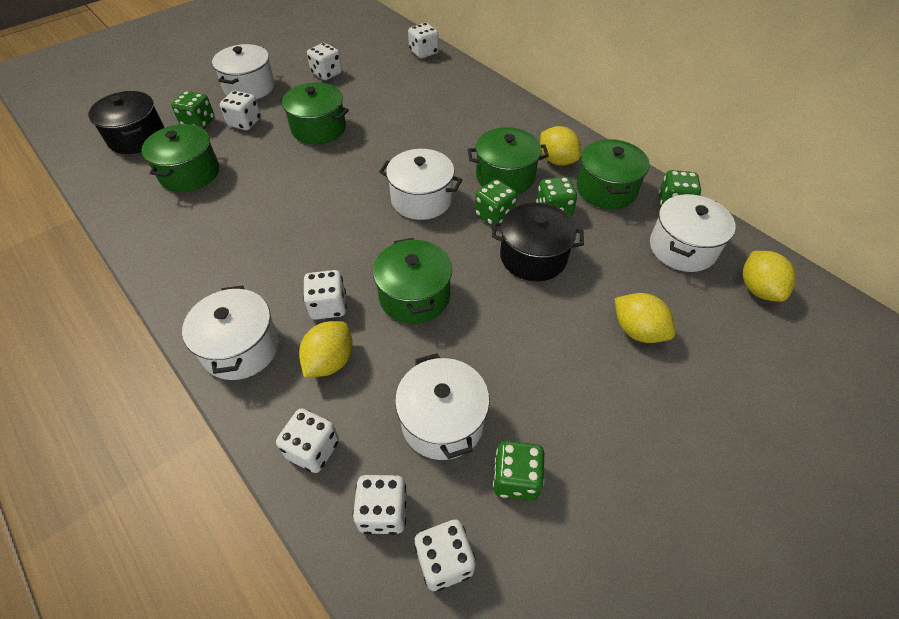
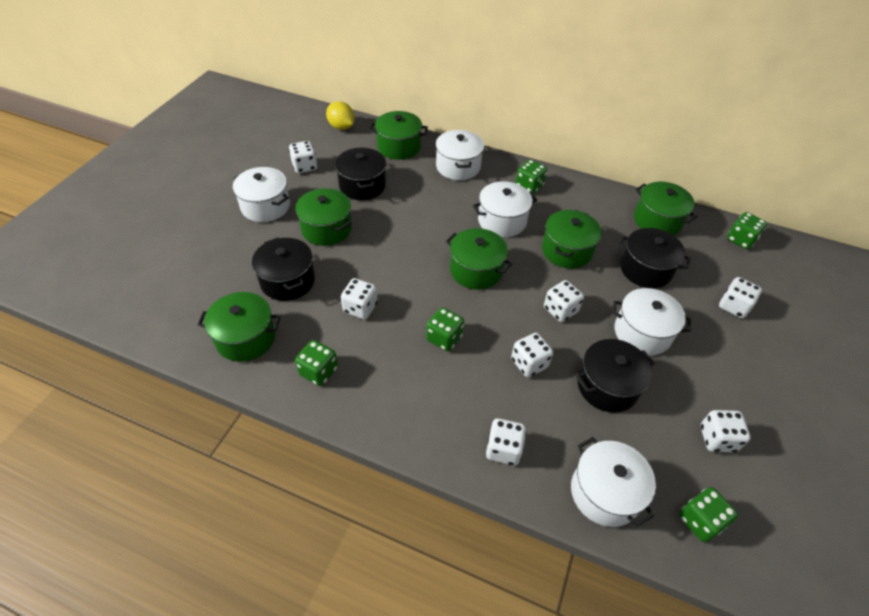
black pot: [88,91,164,154] [492,203,584,281] = 2 -> [252,237,315,301] [335,148,386,200] [576,339,655,413] [618,228,691,288] = 4
green pot: [141,124,219,192] [279,82,349,144] [373,238,452,324] [468,127,549,194] [577,139,650,209] = 5 -> [198,292,280,362] [295,188,352,246] [369,111,428,160] [446,228,512,290] [542,210,602,269] [634,182,697,235] = 6
yellow lemon: [299,321,353,378] [540,126,581,166] [615,293,675,343] [743,251,796,302] = 4 -> [326,101,355,130] = 1

